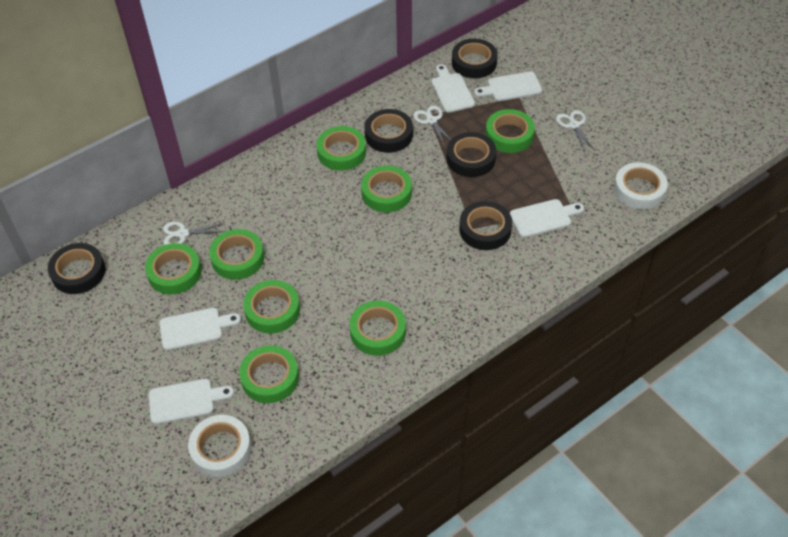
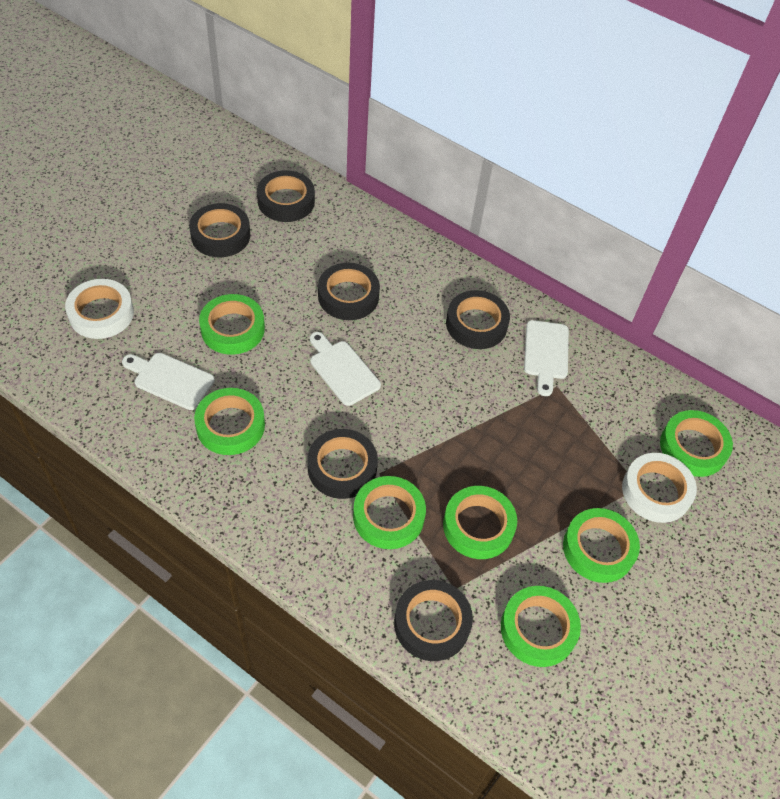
black tape: [48,243,106,294] [365,109,413,153] [447,132,496,177] [452,39,498,78] [459,201,512,250] = 5 -> [189,203,250,257] [257,170,315,222] [307,429,378,499] [318,263,380,320] [394,580,473,661] [446,290,510,349] = 6
green tape: [145,243,202,295] [209,229,264,280] [239,345,299,403] [243,280,300,334] [317,126,366,171] [349,301,406,356] [361,166,412,212] [485,109,535,153] = 8 -> [194,388,265,455] [199,294,265,355] [353,476,426,549] [443,486,517,559] [501,586,581,667] [563,508,640,583] [660,410,733,477] = 7
white cutting board: [149,379,234,424] [159,308,241,350] [431,64,475,113] [474,72,542,101] [510,199,584,238] = 5 -> [122,353,215,410] [310,332,381,406] [524,320,569,396] = 3
white scissors: [163,221,226,245] [413,105,451,145] [556,110,595,153] = 3 -> none = 0

